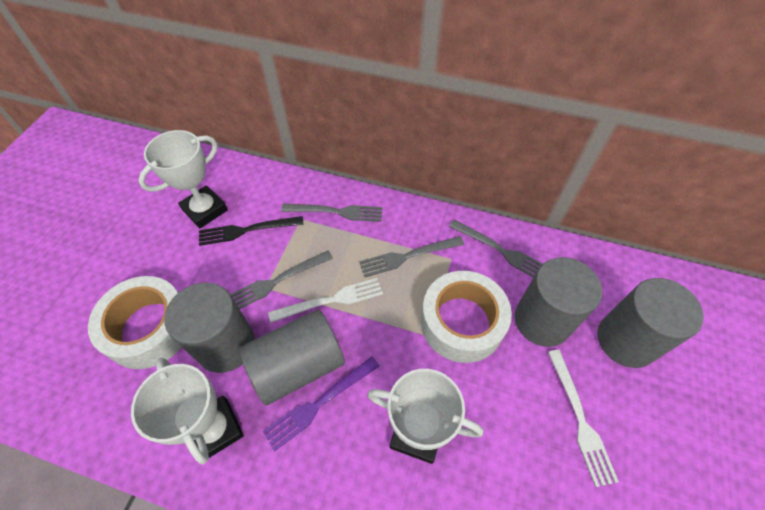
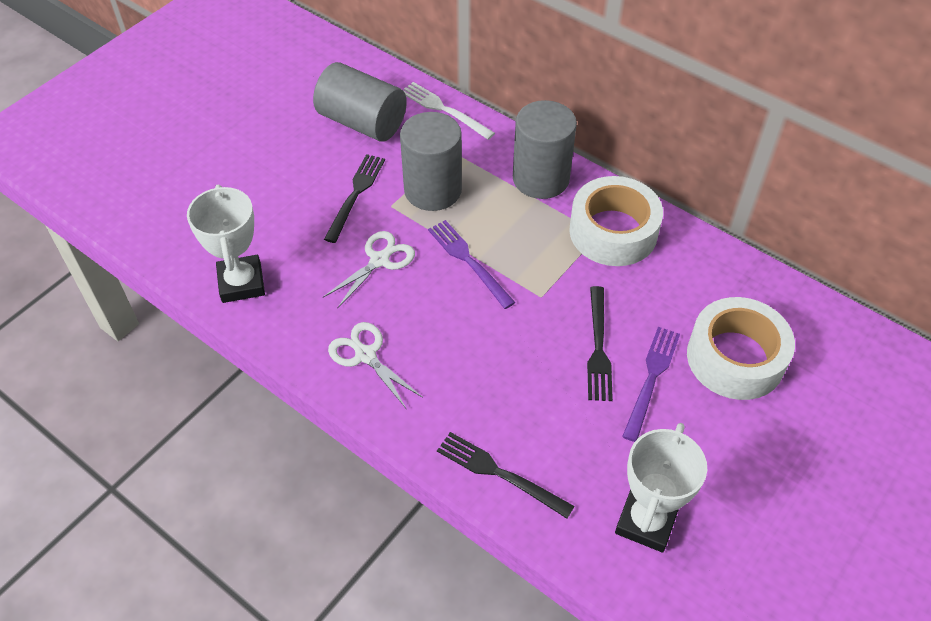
black fork: [199,216,304,246] = 1 -> [324,154,385,243] [437,432,574,519] [587,286,613,401] = 3
grey cylinder: [165,283,255,373] [239,309,345,405] [515,257,602,347] [598,278,704,368] = 4 -> [313,62,407,142] [400,112,462,211] [513,100,577,199] = 3
grey fork: [230,250,333,309] [281,203,383,222] [359,236,464,277] [449,220,542,277] = 4 -> none = 0
purple fork: [263,356,379,451] = 1 -> [428,220,516,309] [622,327,680,442] = 2
white fork: [268,278,383,323] [548,350,619,487] = 2 -> [403,82,495,140] = 1
white scissors: none = 0 -> [323,231,415,309] [328,322,423,408] = 2
white trophy: [131,357,244,464] [138,130,228,228] [367,369,483,464] = 3 -> [187,184,265,303] [615,423,707,553] = 2

